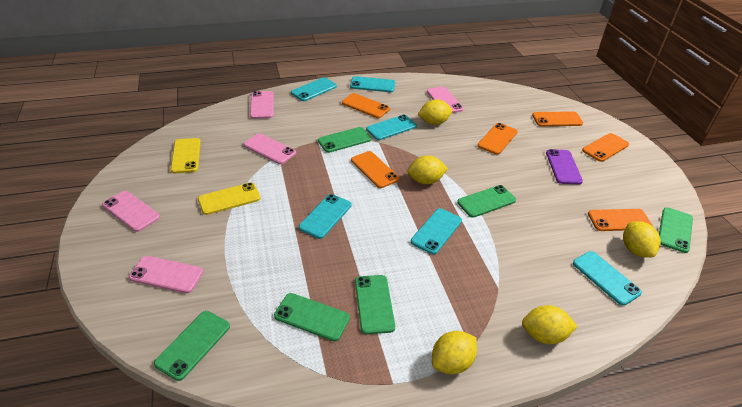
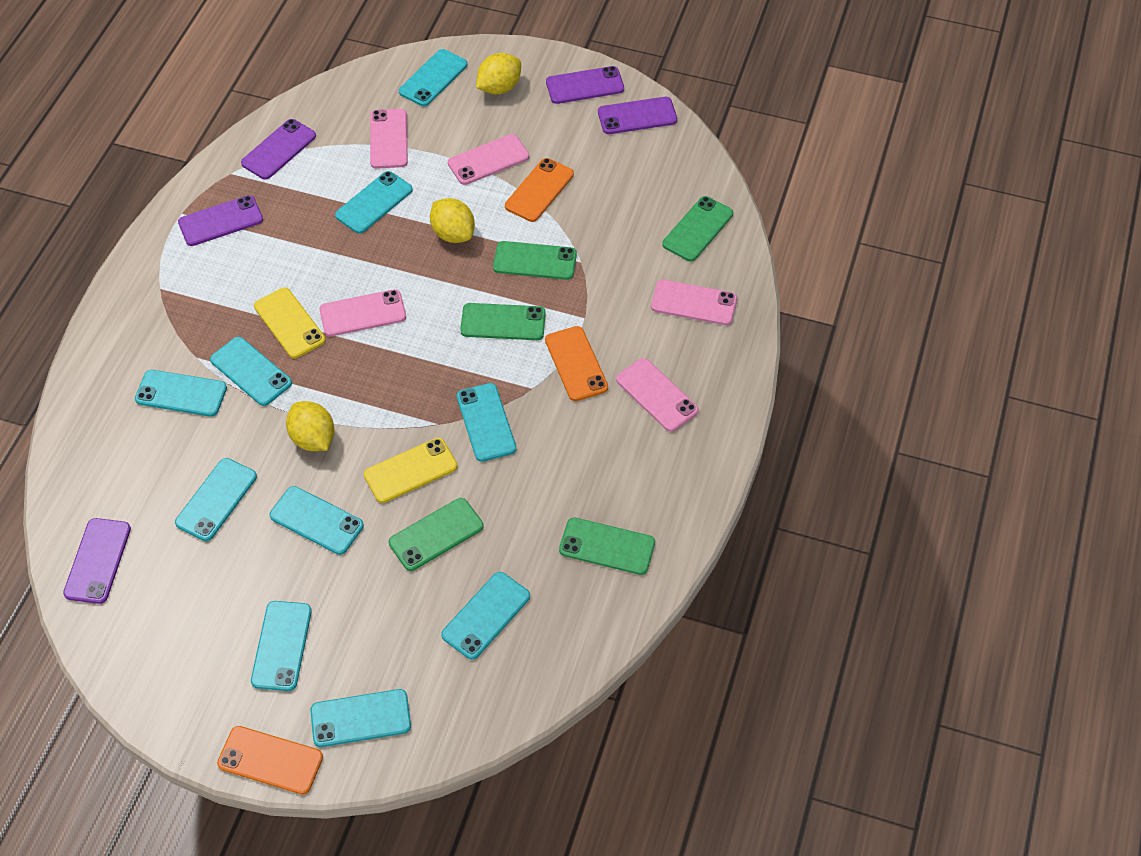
green phone: [154,311,230,381] [274,293,350,341] [318,127,371,153] [355,275,395,334] [457,185,516,218] [659,207,693,253] = 6 -> [389,498,483,571] [460,303,546,340] [493,241,577,280] [559,517,655,575] [662,196,733,261] = 5
orange phone: [342,93,390,118] [351,151,399,188] [478,123,517,155] [532,111,583,126] [582,133,629,162] [588,209,653,231] = 6 -> [217,726,323,794] [505,158,574,222] [545,326,608,401] = 3
purple phone: [546,149,583,184] = 1 -> [63,518,131,604] [178,195,263,246] [241,119,316,180] [546,66,624,104] [598,97,677,134] = 5
turquoise phone: [291,77,337,101] [299,194,352,239] [350,76,395,92] [366,115,417,140] [411,208,462,254] [573,251,642,306] = 6 -> [135,370,227,417] [175,458,257,541] [210,337,292,406] [251,601,312,691] [270,486,364,555] [310,689,411,747] [335,171,413,234] [399,49,468,106] [441,572,530,660] [457,383,516,462] = 10
yellow lemon: [407,155,448,184] [418,99,452,125] [432,331,477,374] [522,305,578,344] [623,222,661,258] = 5 -> [286,401,335,451] [430,198,475,243] [476,53,521,95] = 3

